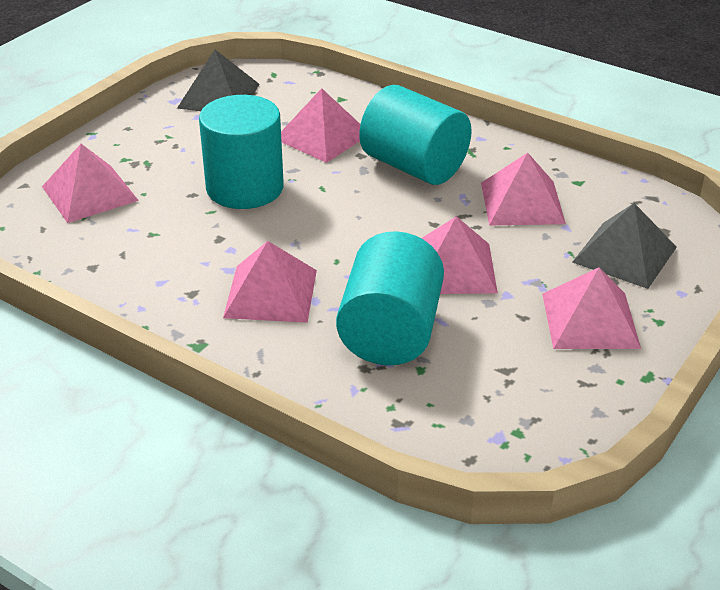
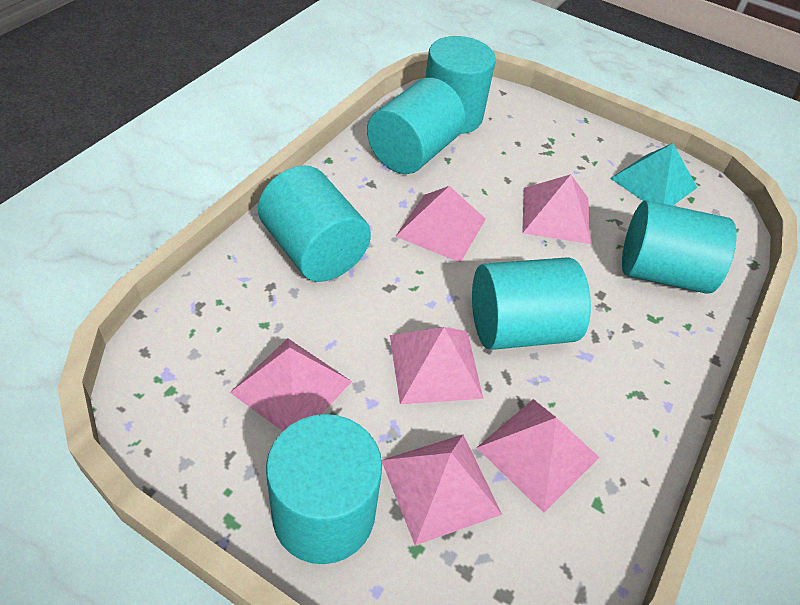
grey pyramid: [177,50,260,111] [572,203,677,289] = 2 -> none = 0
turquoise cylinder: [199,95,284,209] [336,231,444,365] [359,85,472,185] = 3 -> [258,165,371,282] [266,414,382,564] [367,78,465,174] [425,36,496,134] [472,257,591,350] [622,200,737,294] = 6
turquoise pyramid: none = 0 -> [610,143,697,206] = 1

